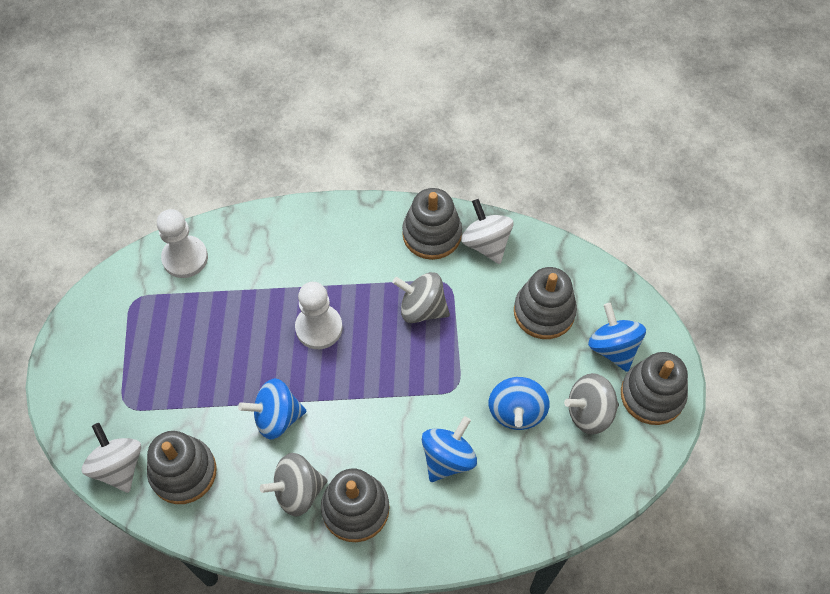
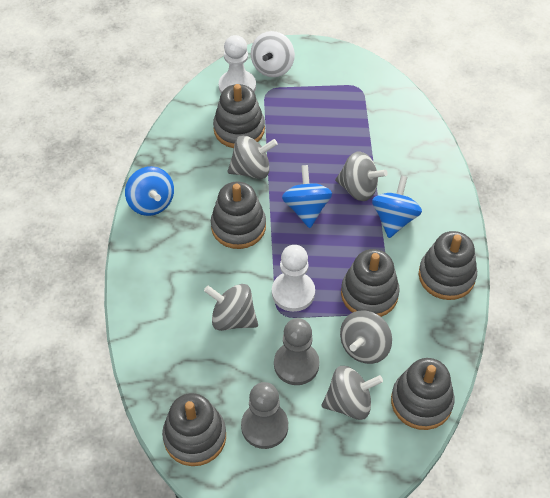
blue spinning top: [238,378,306,440] [422,416,477,482] [489,377,550,430] [588,303,646,372] = 4 -> [125,166,174,216] [282,165,332,228] [372,176,422,238] = 3
grey pawn: none = 0 -> [241,382,288,449] [274,318,319,385] = 2
grey spinning top: [260,453,328,517] [392,272,450,323] [564,373,619,434] = 3 -> [204,284,258,331] [227,135,278,179] [322,366,383,420] [335,152,388,201] [340,311,392,364] = 5
grey stacking toy: [147,431,217,504] [321,469,389,542] [402,188,462,260] [514,267,577,339] [621,352,688,425] = 5 -> [162,393,226,466] [211,182,266,249] [213,84,265,148] [341,249,400,317] [391,358,454,430] [419,231,477,300] = 6
white spinning top: [82,423,141,493] [461,199,513,264] = 2 -> [251,31,295,77] = 1

